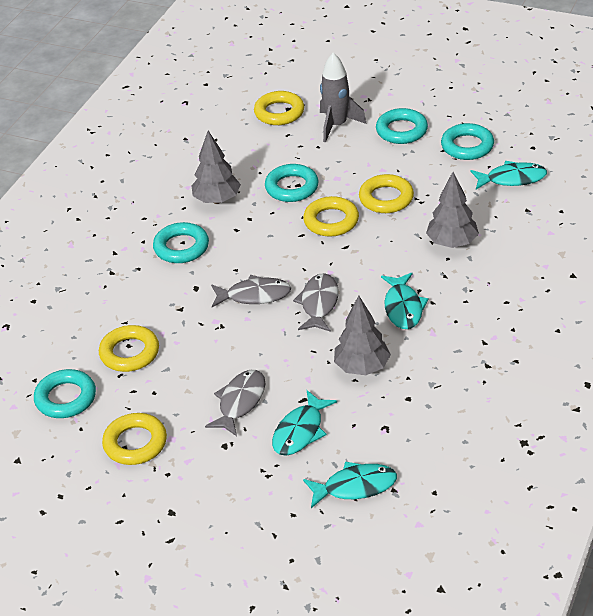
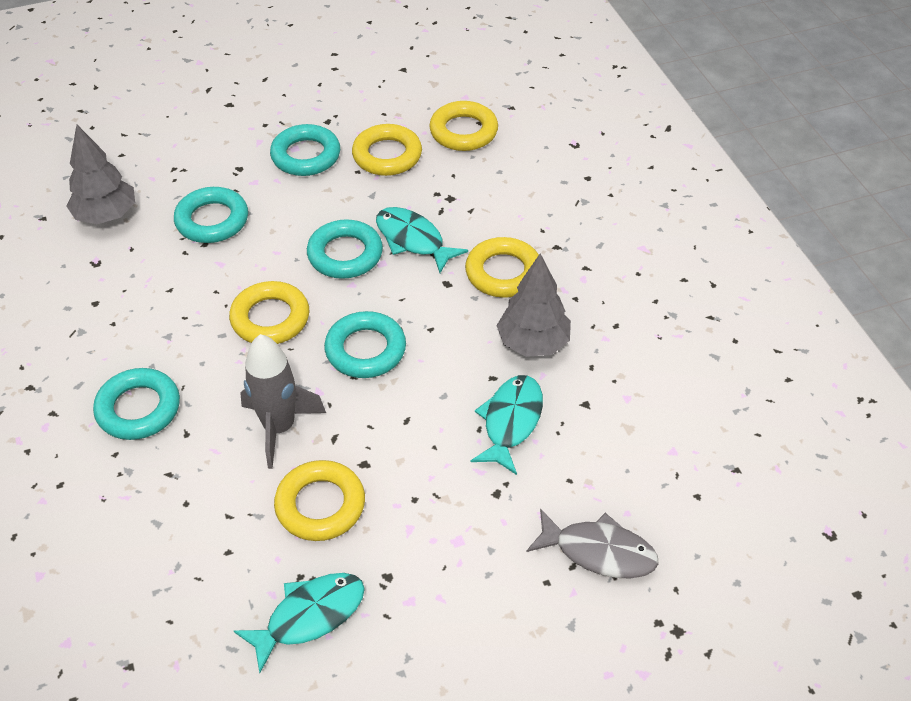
grey fish: [205,370,265,436] [211,275,291,307] [293,273,339,332] = 3 -> [526,509,659,579] = 1
grey tree: [192,131,241,204] [334,295,391,375] [426,172,479,248] = 3 -> [67,125,135,224] [496,253,571,357] = 2
turquoise fish: [272,390,337,456] [303,461,397,508] [381,273,429,329] [470,161,547,189] = 4 -> [234,573,365,673] [376,207,468,273] [471,375,543,475] = 3

